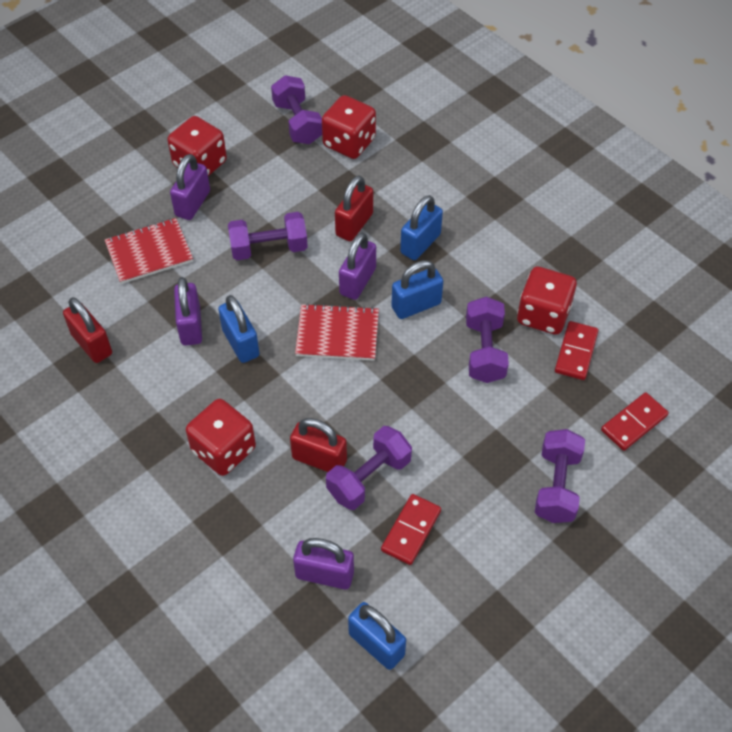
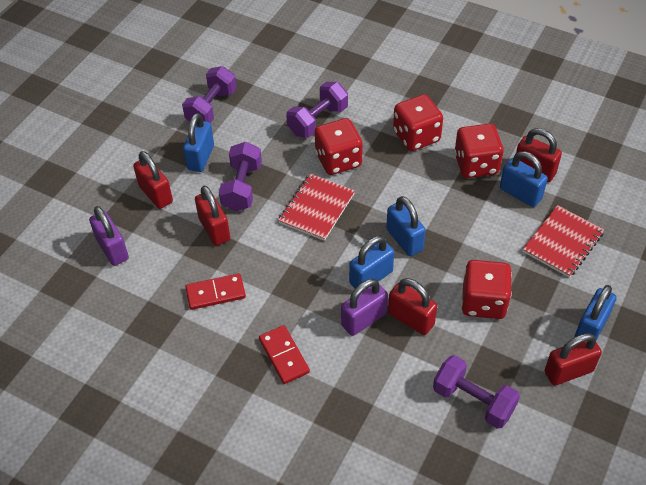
blue padlock: [218,295,259,363] [348,602,406,670] [391,260,443,319] [400,195,443,260] = 4 -> [183,113,214,172] [349,236,394,289] [386,196,426,256] [500,151,548,207] [575,285,617,340] = 5
purple dumbbell: [228,212,308,260] [271,75,322,144] [326,426,412,510] [466,297,509,383] [535,429,585,523] = 5 -> [182,66,237,123] [219,142,262,211] [286,82,348,138] [433,355,520,429] = 4
purple padlock: [170,154,210,220] [174,277,202,346] [293,538,354,590] [339,233,376,300] = 4 -> [89,206,129,266] [341,279,388,336] = 2
red domino: [381,494,441,565] [555,321,599,380] [601,392,669,451] = 3 -> [185,273,246,310] [259,325,310,384] = 2
red padlock: [63,297,112,363] [290,418,347,472] [335,176,373,241] = 3 -> [133,151,173,209] [195,186,230,246] [388,278,437,335] [516,128,562,182] [544,333,602,386] = 5

